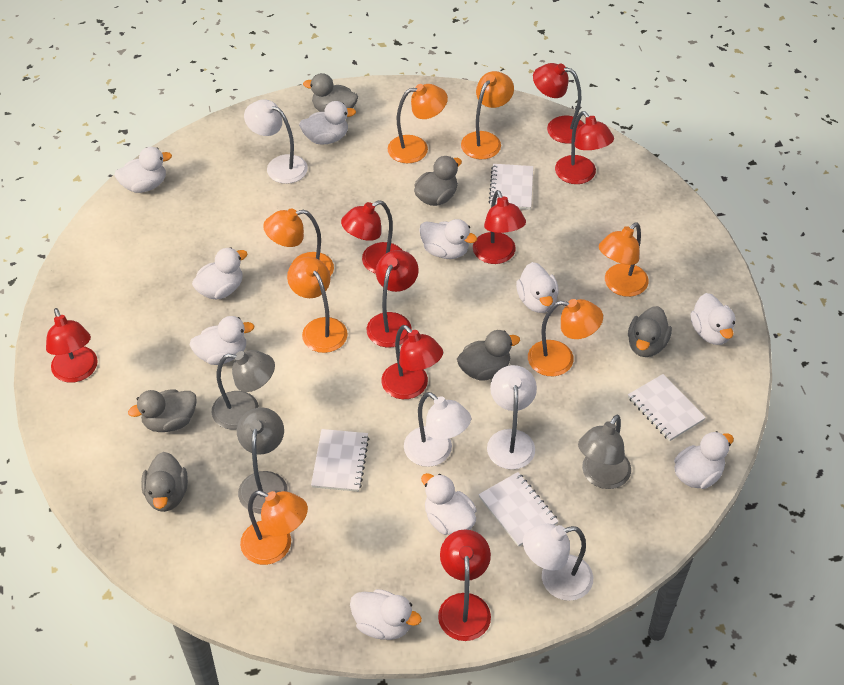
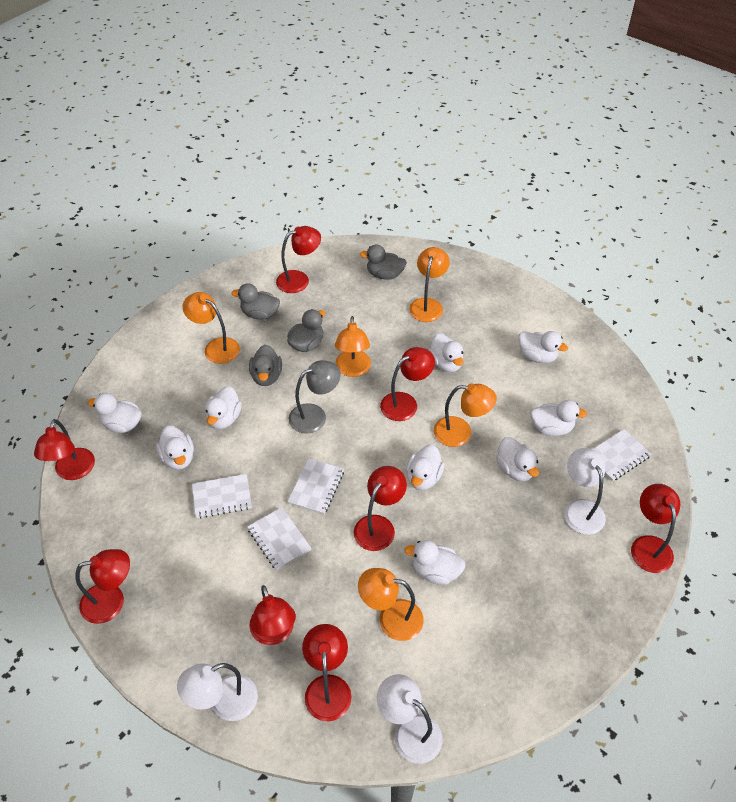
grey duck: [128,389,197,432] [141,452,188,512] [303,73,358,112] [414,156,462,206] [457,330,520,381] [628,306,672,357] = 6 -> [231,283,280,320] [249,344,282,386] [287,309,325,352] [360,245,407,280] = 4
grey lamp: [212,350,275,430] [237,407,288,514] [578,415,631,489] = 3 -> [289,360,341,434] = 1
orange lamp: [240,491,308,565] [263,209,334,276] [287,257,348,353] [388,84,448,163] [461,71,514,159] [528,299,603,376] [599,222,649,297] = 7 -> [183,292,240,364] [335,316,371,377] [358,568,424,641] [409,247,450,322] [434,383,497,447] = 5
white duck: [114,147,172,193] [190,316,254,365] [192,248,247,299] [299,101,356,145] [350,589,422,640] [419,219,477,259] [421,473,477,535] [516,262,559,313] [674,431,734,489] [690,293,735,345] = 10 -> [88,393,142,433] [156,426,194,470] [205,386,242,429] [405,540,465,585] [406,445,445,490] [429,333,463,372] [496,437,539,481] [518,331,568,363] [530,400,587,436] = 9
white lamp: [244,99,308,184] [404,392,471,467] [487,365,537,470] [523,524,593,601] = 4 -> [177,663,258,721] [377,674,443,764] [565,448,606,535] = 3

